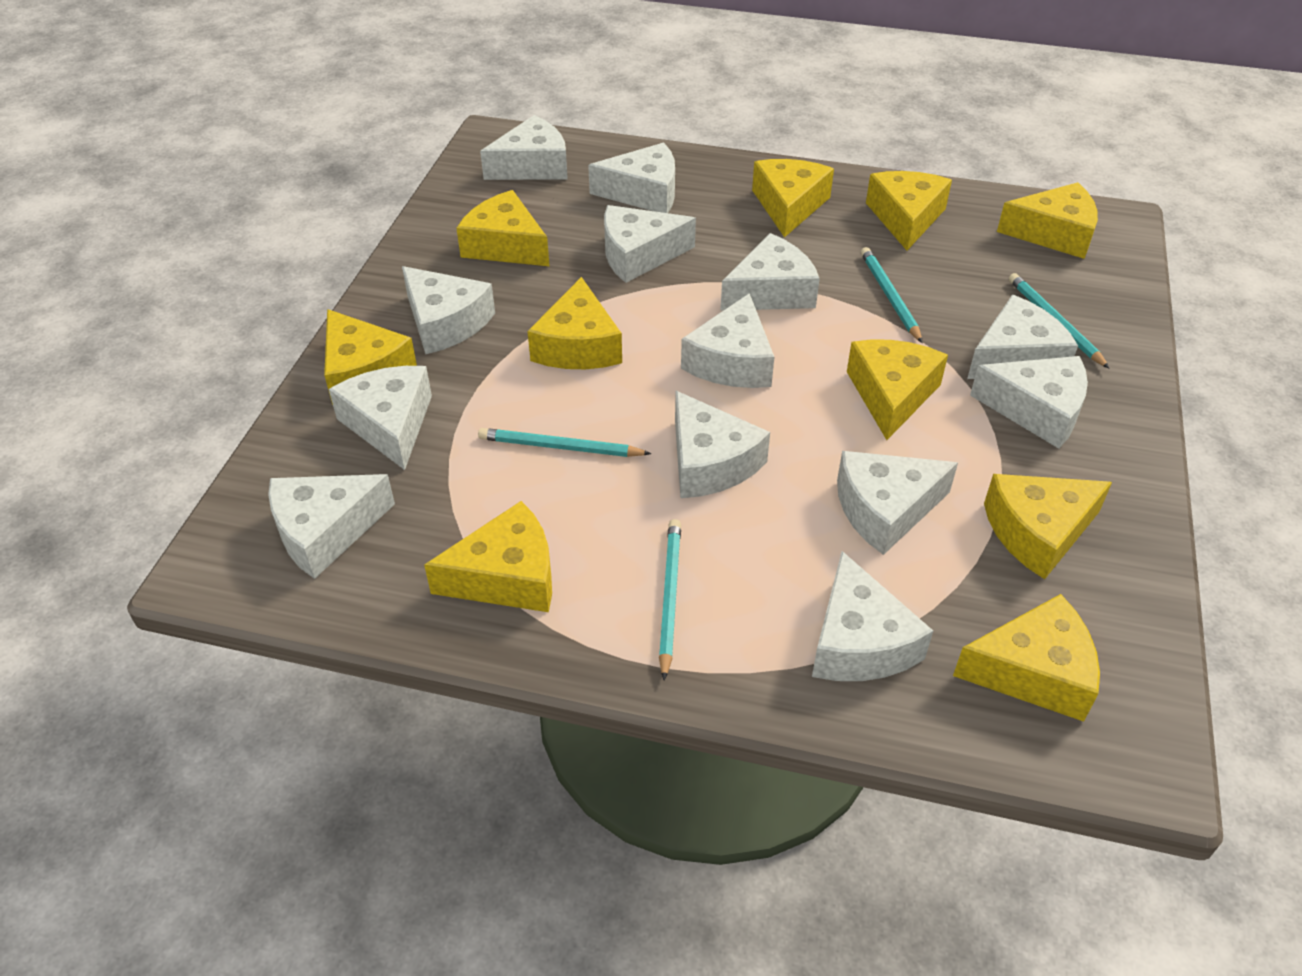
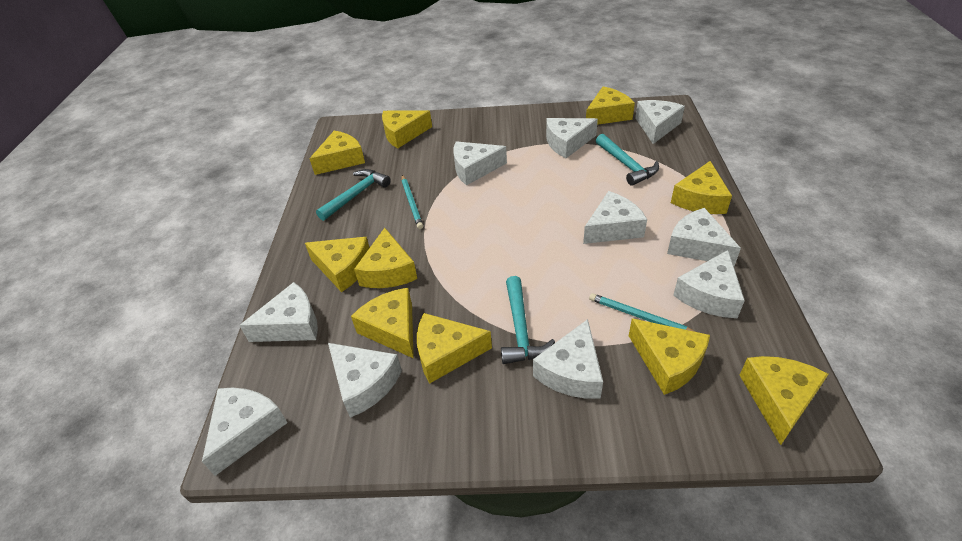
turquoise hammer: none = 0 -> [316,169,391,221] [501,276,555,364] [596,134,659,186] = 3
turquoise pencil: [478,428,651,457] [659,519,681,681] [861,247,923,343] [1009,273,1110,369] = 4 -> [402,175,423,229] [589,293,696,332] = 2
white cheese: [268,474,395,579] [329,366,432,470] [402,266,495,354] [480,115,568,180] [588,143,675,213] [604,205,696,283] [675,391,770,498] [681,293,774,388] [720,233,820,311] [812,551,933,681] [837,451,958,555] [967,295,1078,379] [970,356,1088,449] = 13 -> [202,388,287,476] [239,282,318,342] [328,343,402,418] [453,141,507,186] [533,319,603,399] [546,118,598,158] [583,191,647,244] [635,100,685,144] [667,208,741,266] [673,250,745,318] = 10

